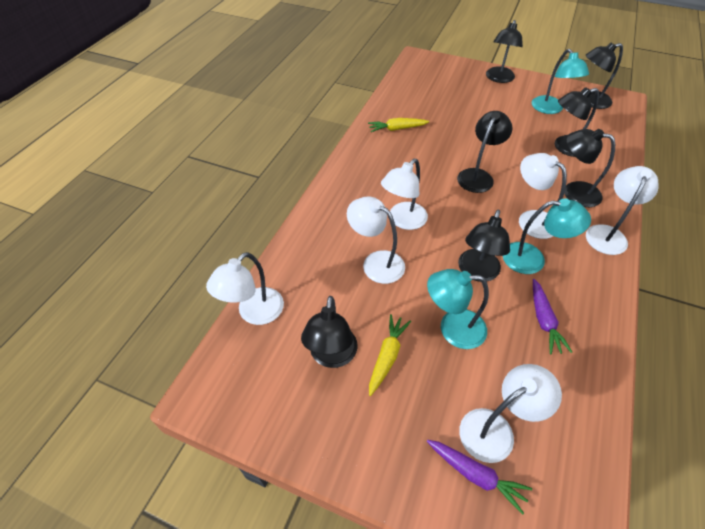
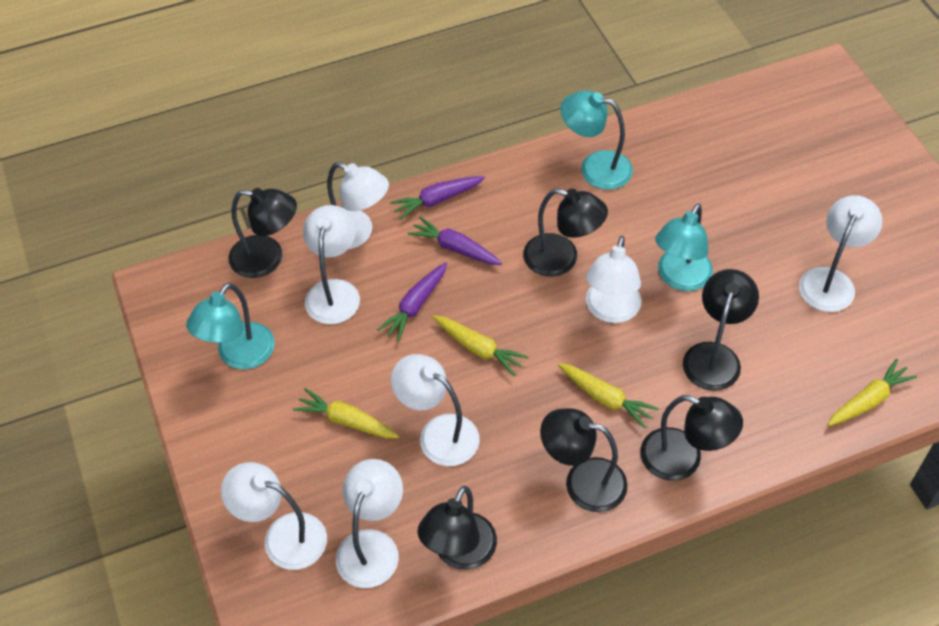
black lamp: [301,296,357,368] [457,111,513,193] [458,209,510,282] [486,20,523,83] [555,87,599,157] [565,129,615,207] [585,42,623,109] = 7 -> [228,188,297,278] [417,486,497,570] [523,188,608,277] [540,408,628,512] [640,395,743,481] [683,269,759,391] = 6
purple carrot: [427,440,532,515] [533,279,572,354] = 2 -> [377,262,447,342] [390,176,485,220] [408,216,502,265] = 3
white lamp: [206,252,284,325] [347,196,405,284] [381,159,428,230] [459,364,562,463] [519,153,567,239] [586,166,658,255] = 6 -> [221,462,327,570] [303,205,360,324] [327,162,389,249] [336,459,403,588] [391,354,480,466] [586,236,642,323] [799,195,882,312] = 7
yellow carrot: [368,118,429,132] [369,314,411,396] = 2 -> [293,388,399,438] [433,315,528,376] [558,363,659,429] [827,359,917,426] = 4

